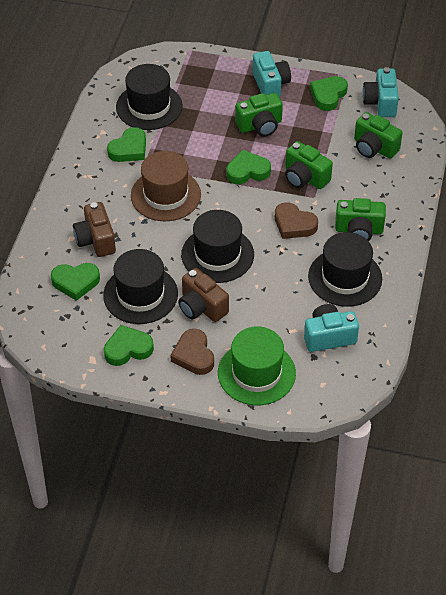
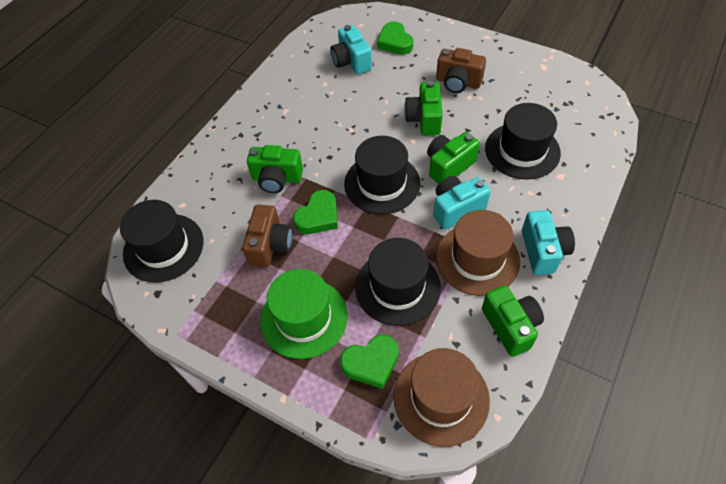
brown hat: [131,151,201,221] = 1 -> [394,348,490,447] [436,210,520,296] = 2
brown heart: [170,329,214,375] [275,202,318,239] = 2 -> none = 0
green heart: [51,263,100,301] [104,325,154,366] [107,127,146,162] [226,150,271,184] [310,76,348,111] = 5 -> [293,190,338,234] [340,335,399,389] [377,21,413,55] = 3

